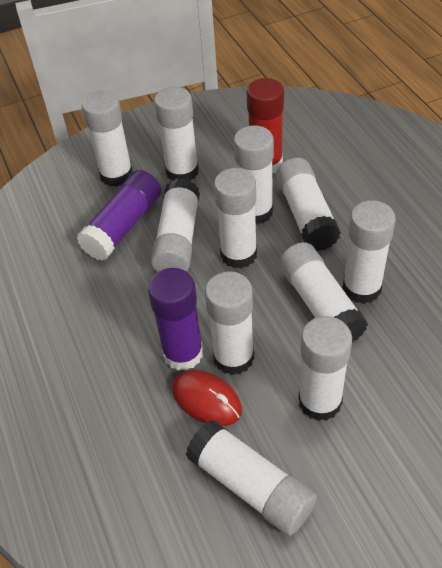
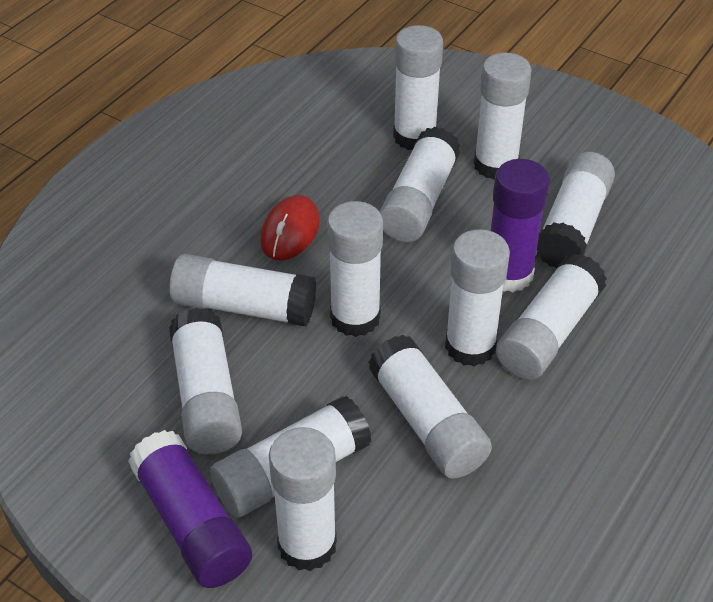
red glue stick: [246,78,284,173] = 1 -> none = 0
white glue stick: [82,91,133,187] [151,179,200,272] [154,87,199,181] [186,420,317,536] [205,271,254,375] [214,168,257,269] [234,125,274,225] [276,158,341,251] [279,242,368,342] [298,316,352,421] [342,200,396,304] = 11 -> [169,254,316,327] [169,308,242,455] [210,396,372,518] [269,427,337,571] [327,201,383,337] [368,335,492,479] [379,127,460,242] [393,25,443,150] [445,229,510,366] [474,52,532,180] [496,253,607,380] [537,152,615,268] = 12

